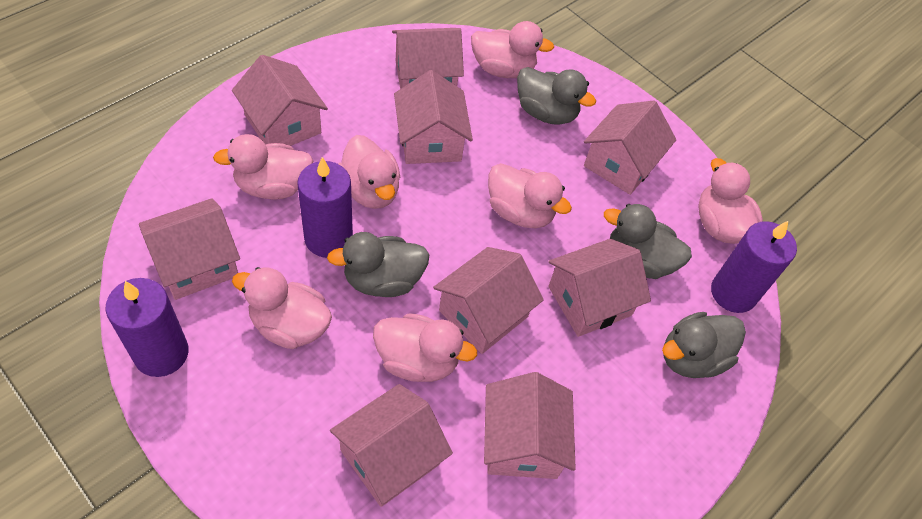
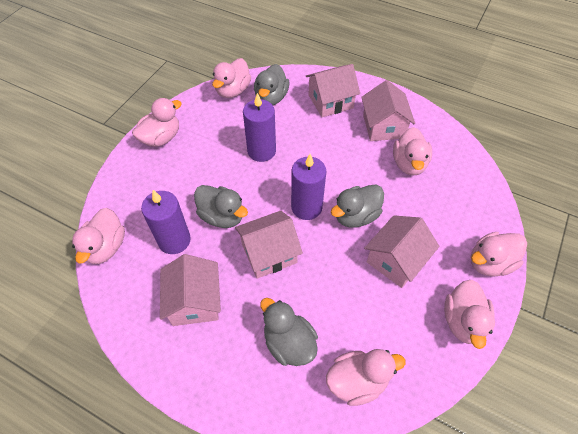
pink house: [139,198,240,300] [232,55,328,146] [330,384,453,507] [392,28,464,89] [394,70,473,164] [433,247,544,354] [484,372,576,479] [548,239,651,337] [584,101,676,195] = 9 -> [160,254,221,326] [235,211,303,279] [306,64,360,117] [361,80,415,141] [364,215,439,288] = 5

